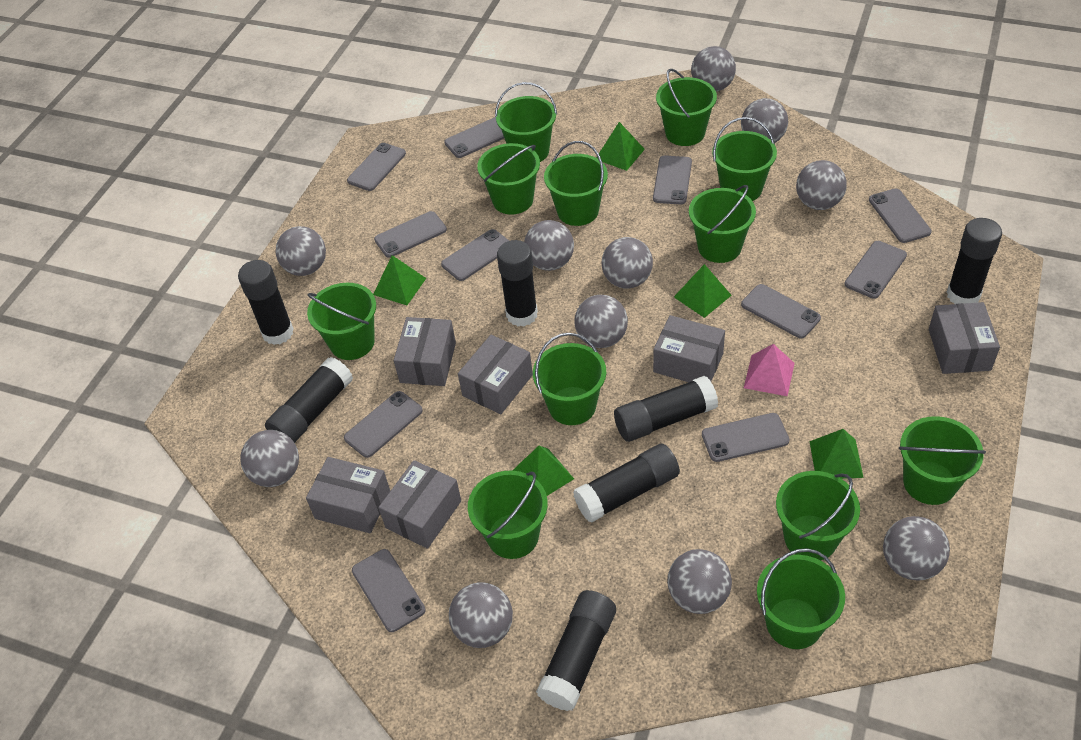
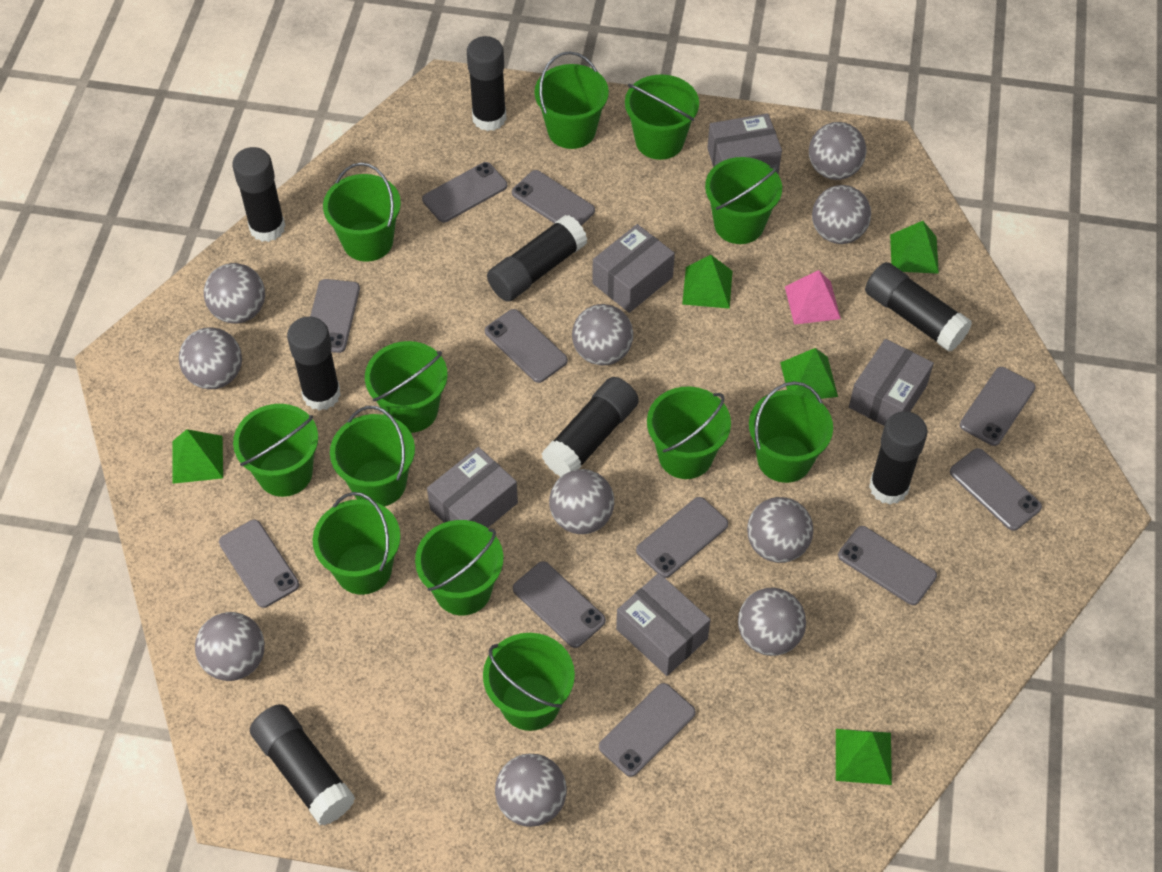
black glue stick: [238,260,294,345] [265,357,353,443] [497,240,538,326] [536,590,616,711] [573,444,680,523] [614,376,718,442] [947,218,1002,304] = 7 -> [232,147,285,242] [250,704,355,825] [287,317,341,411] [467,36,507,131] [487,215,587,302] [541,377,639,477] [865,262,972,352] [869,411,928,505] = 8
grey ball: [240,430,299,487] [276,226,326,276] [449,582,513,648] [524,220,574,271] [574,295,628,348] [601,237,653,289] [667,549,732,614] [691,46,736,92] [741,98,788,143] [796,160,847,210] [883,516,950,581] = 11 -> [179,327,242,389] [195,612,265,681] [204,263,265,324] [495,754,567,827] [549,469,614,534] [572,304,633,365] [738,588,806,656] [747,497,813,563] [809,122,866,180] [812,185,871,244] = 10
grey box: [306,457,390,533] [378,460,461,549] [394,317,456,386] [458,335,533,414] [653,315,725,382] [929,302,1000,374] = 6 -> [427,447,518,528] [592,224,675,313] [616,573,711,676] [707,113,782,175] [849,339,934,426] = 5

